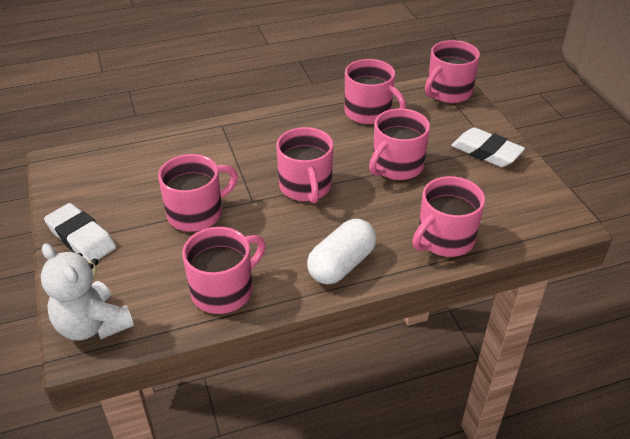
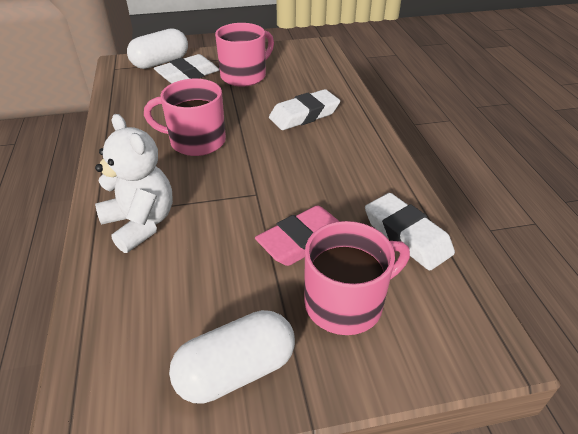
pink eraser: none = 0 -> [255,206,340,266] = 1
pink mug: [158,154,238,232] [182,227,266,314] [276,127,334,204] [344,59,406,124] [369,108,430,180] [412,176,485,257] [425,40,480,103] = 7 -> [144,79,226,156] [215,23,274,87] [304,221,410,335] = 3
white capsule: [307,219,376,285] = 1 -> [127,28,188,69] [169,310,295,404] = 2
white eraser: [44,203,116,260] [451,127,525,167] = 2 -> [154,54,219,84] [269,89,340,130] [365,193,455,271] = 3

